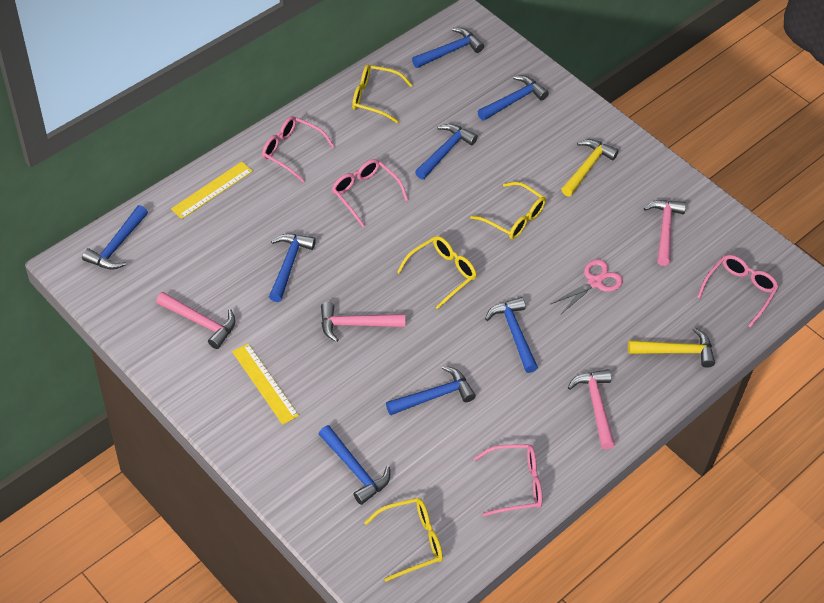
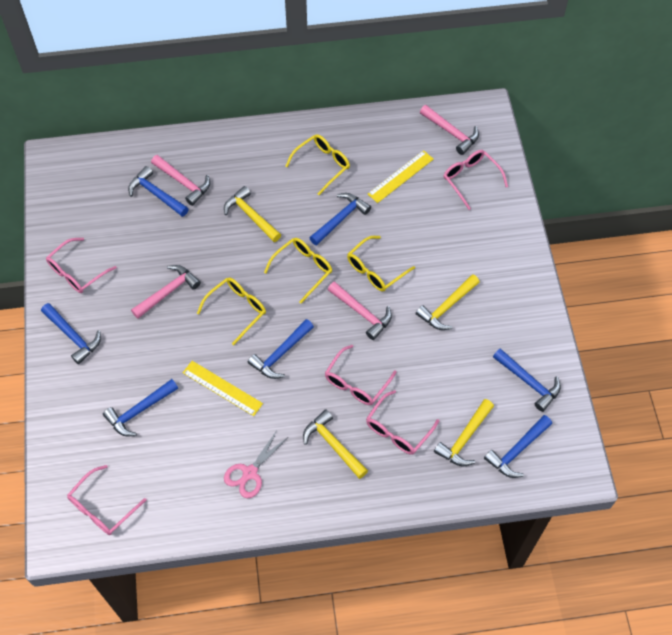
blue hammer: [82,205,148,270] [269,234,316,302] [319,425,390,505] [386,366,476,415] [412,28,484,68] [415,124,478,179] [478,76,549,121] [485,297,538,373] = 8 -> [41,303,101,364] [103,379,178,436] [128,166,189,217] [248,319,314,379] [310,193,371,245] [484,415,552,478] [493,348,561,412] = 7
pink glasses: [262,116,335,182] [332,159,408,227] [474,444,542,516] [697,255,779,328] = 4 -> [46,238,117,293] [67,465,147,535] [325,345,397,405] [366,390,439,455] [444,150,508,210] = 5
yellow hammer: [561,139,619,196] [628,327,715,368] = 2 -> [224,186,281,242] [303,409,368,479] [416,274,480,330] [434,399,494,467] = 4

